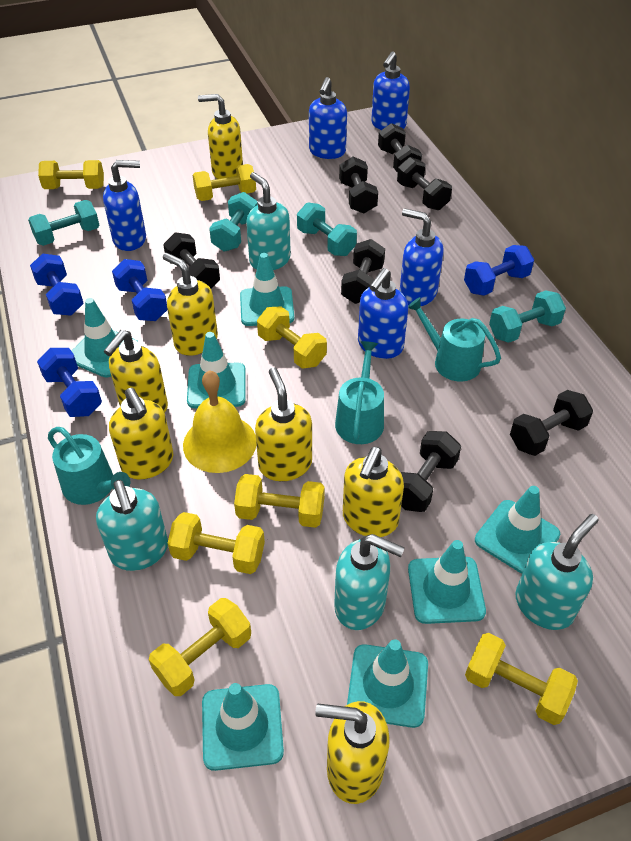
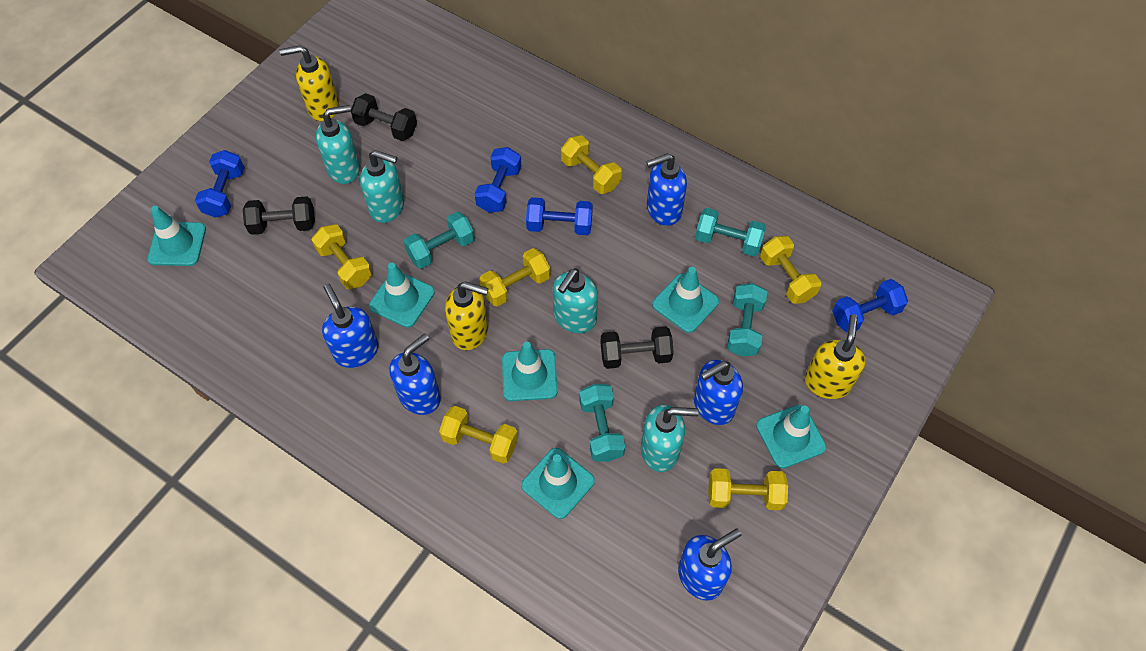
black dumbbell: [163,232,220,289] [339,157,378,214] [341,239,385,304] [378,123,422,172] [397,157,452,210] [401,431,461,512] [510,390,593,456] = 7 -> [243,196,315,235] [351,93,417,141] [600,326,674,369] = 3
turquoise traffic cone: [72,298,137,377] [187,332,246,408] [202,683,284,771] [240,253,294,326] [347,639,428,728] [408,540,486,624] [475,486,560,574] = 7 -> [147,206,206,266] [369,263,435,328] [502,342,557,401] [521,448,595,519] [652,267,719,333] [756,405,826,468] = 6
turquoise watering can: [48,427,130,505] [335,341,384,444] [408,297,501,382] = 3 -> none = 0
yellow bell: [183,370,256,473] = 1 -> none = 0
yellow dumbbell: [38,160,104,189] [149,598,251,696] [168,512,265,574] [193,164,256,201] [234,474,325,528] [257,307,327,369] [465,633,578,725] = 7 -> [311,224,372,289] [439,406,518,464] [479,248,551,307] [561,135,622,194] [708,468,788,510] [760,236,821,304] = 6
yellow soap dispenser: [104,330,168,413] [109,388,173,480] [163,253,218,356] [198,94,243,179] [255,368,312,481] [316,701,390,804] [343,447,404,537] = 7 -> [279,45,339,121] [445,282,488,350] [805,314,865,399] = 3

